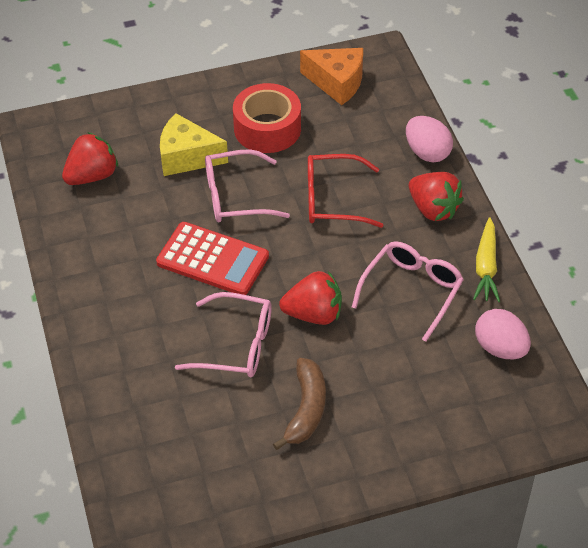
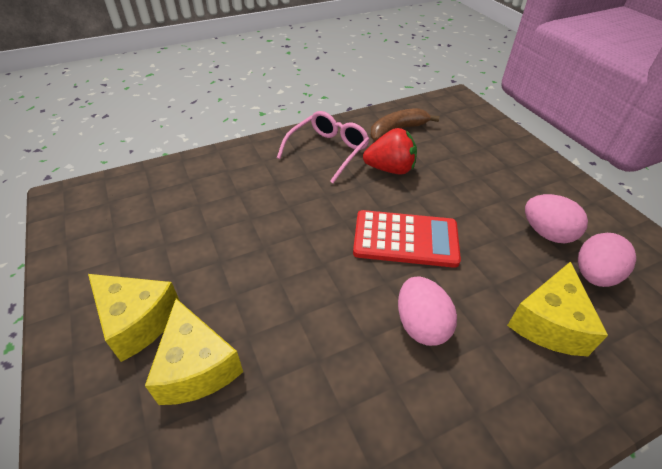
orange cheese: [300,48,363,105] = 1 -> none = 0
pink egg: [406,116,453,162] [475,309,531,359] = 2 -> [398,277,457,346] [525,194,588,243] [578,233,636,287] = 3
pink glasses: [175,292,272,377] [205,149,290,222] [352,241,464,342] = 3 -> [277,111,370,183] = 1
red glasses: [308,154,383,228] = 1 -> none = 0
red strawberry: [62,132,118,185] [279,271,342,325] [409,172,464,221] = 3 -> [363,128,417,175] = 1
red tape: [233,83,301,153] = 1 -> none = 0
yellow carrot: [473,217,500,302] = 1 -> none = 0
yellow cheese: [160,113,228,176] = 1 -> [88,274,180,362] [145,299,243,405] [507,261,608,356] = 3

